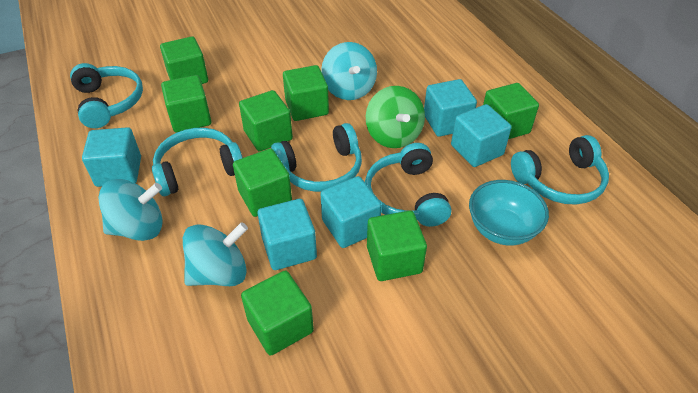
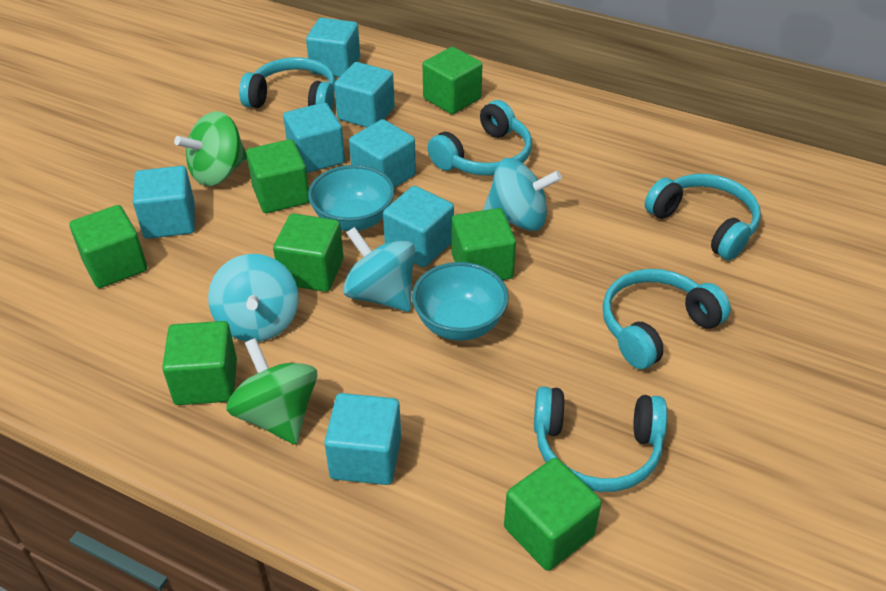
green cube: [160,36,208,84] [161,75,211,132] [233,148,292,217] [239,90,293,151] [241,270,314,356] [283,65,329,121] [367,210,427,281] [483,83,539,139] = 8 -> [69,205,147,288] [162,321,237,405] [246,139,309,213] [273,213,344,292] [423,47,482,114] [451,208,516,280] [504,458,602,571] = 7
green spinning top: [366,86,425,148] = 1 -> [174,111,247,186] [226,338,317,445] = 2
turquoise bowl: [469,180,549,245] = 1 -> [308,165,395,231] [412,262,509,341] = 2
turquoise cube: [82,127,141,187] [257,199,317,270] [321,176,382,248] [424,79,477,137] [451,104,512,167] = 5 -> [133,166,195,239] [283,102,345,173] [306,18,360,77] [324,393,401,485] [334,62,395,127] [349,119,416,188] [383,186,454,268] = 7

